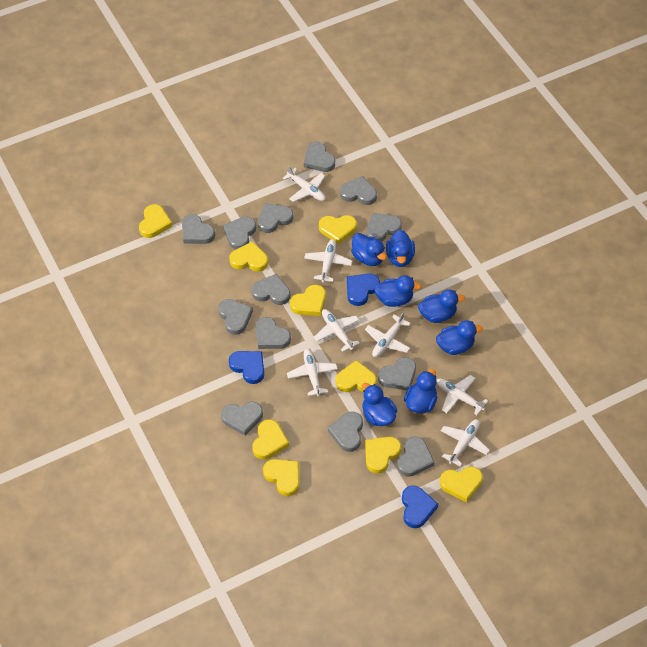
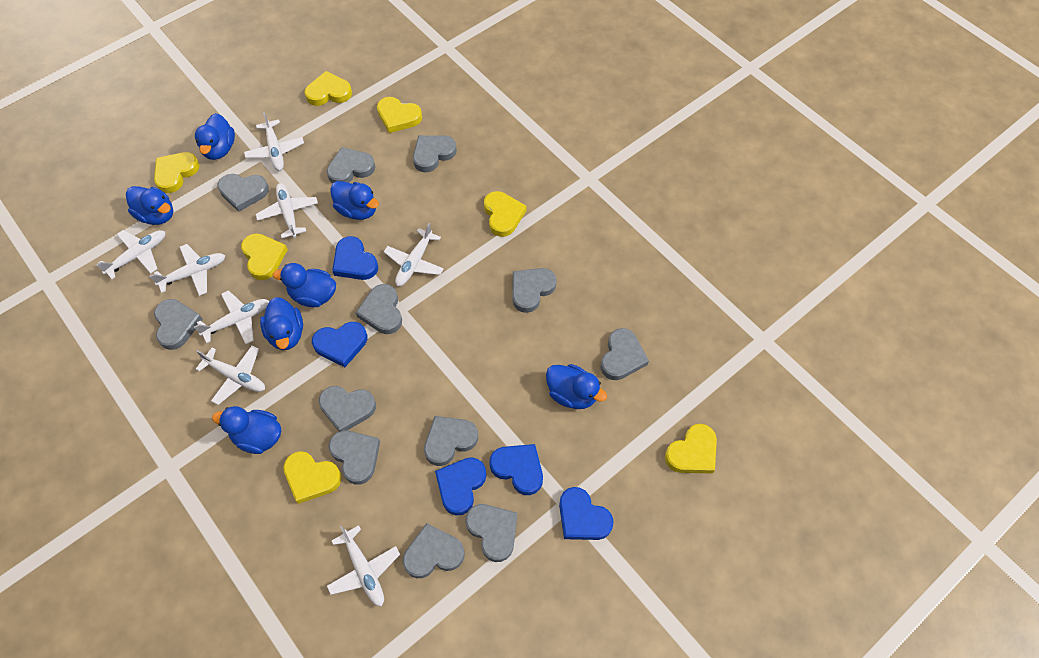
blue heart: [229,351,264,384] [347,273,380,306] [402,485,438,528] = 3 -> [312,322,368,367] [332,236,378,280] [435,457,486,516] [489,444,543,495] [559,487,614,540] = 5
grey heart: [182,214,215,244] [218,299,253,335] [221,402,263,436] [223,217,256,250] [251,274,290,305] [255,317,291,349] [258,203,293,233] [304,142,335,172] [328,412,363,452] [340,176,377,205] [367,213,402,242] [378,357,416,390] [397,437,435,477] = 13 -> [154,299,203,350] [218,174,269,212] [319,386,376,432] [327,147,375,184] [328,430,380,485] [356,284,402,334] [403,523,465,578] [413,135,457,172] [424,416,478,466] [466,504,517,562] [512,268,557,313] [601,328,649,380] = 12
white plane: [283,165,325,202] [287,349,337,397] [304,239,353,283] [314,309,360,352] [365,311,411,357] [436,375,488,415] [441,419,490,467] = 7 -> [96,230,165,279] [149,244,225,296] [194,290,269,344] [196,346,265,405] [244,112,304,171] [255,183,318,238] [327,525,400,606] [384,223,444,286] = 8
yellow heart: [139,204,172,238] [230,241,268,272] [252,419,289,459] [263,459,299,496] [290,285,326,316] [319,215,357,244] [336,360,377,392] [365,436,401,474] [440,466,483,503] = 9 -> [154,152,200,193] [241,233,288,280] [283,451,342,504] [304,71,352,106] [377,97,422,133] [484,191,527,237] [665,424,717,474] = 7

